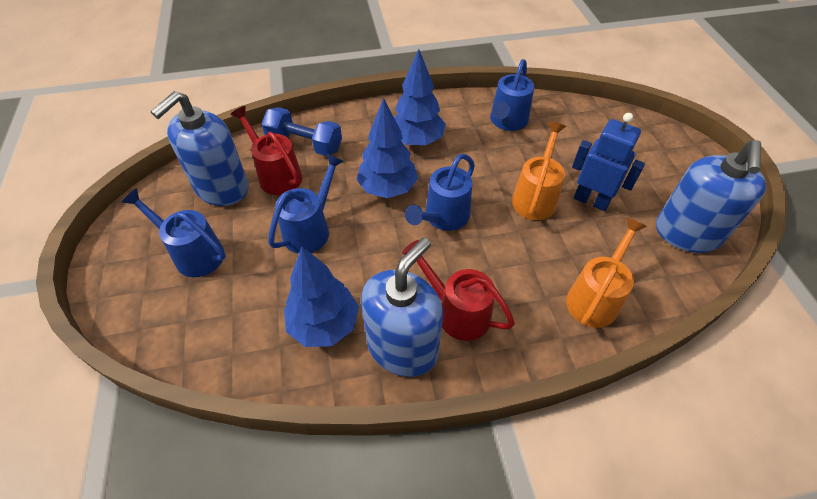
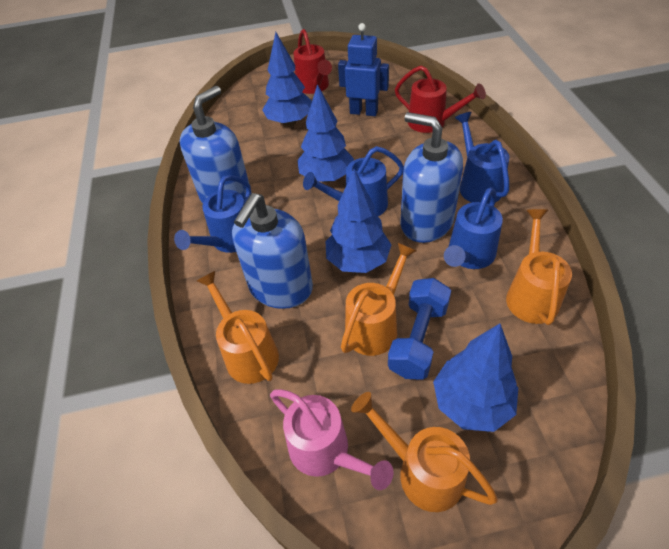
blue tree: [284,246,359,347] [356,98,418,198] [394,49,446,146] = 3 -> [262,32,312,126] [297,84,354,182] [325,169,392,273] [433,324,518,432] = 4
orange watering can: [512,122,566,220] [566,218,647,328] = 2 -> [197,271,279,384] [341,243,417,356] [351,392,498,512] [506,209,572,325] = 4
pink watering can: none = 0 -> [270,389,393,490] = 1

